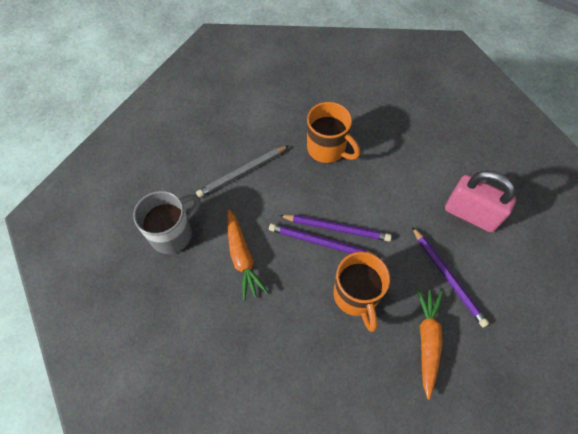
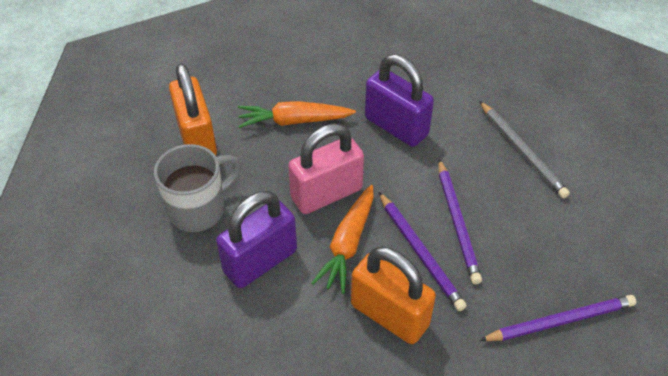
orange mug: [307,102,360,163] [334,252,390,332] = 2 -> none = 0
orange padlock: none = 0 -> [169,63,217,156] [351,247,436,344] = 2
purple padlock: none = 0 -> [216,191,297,288] [365,54,434,147] = 2

